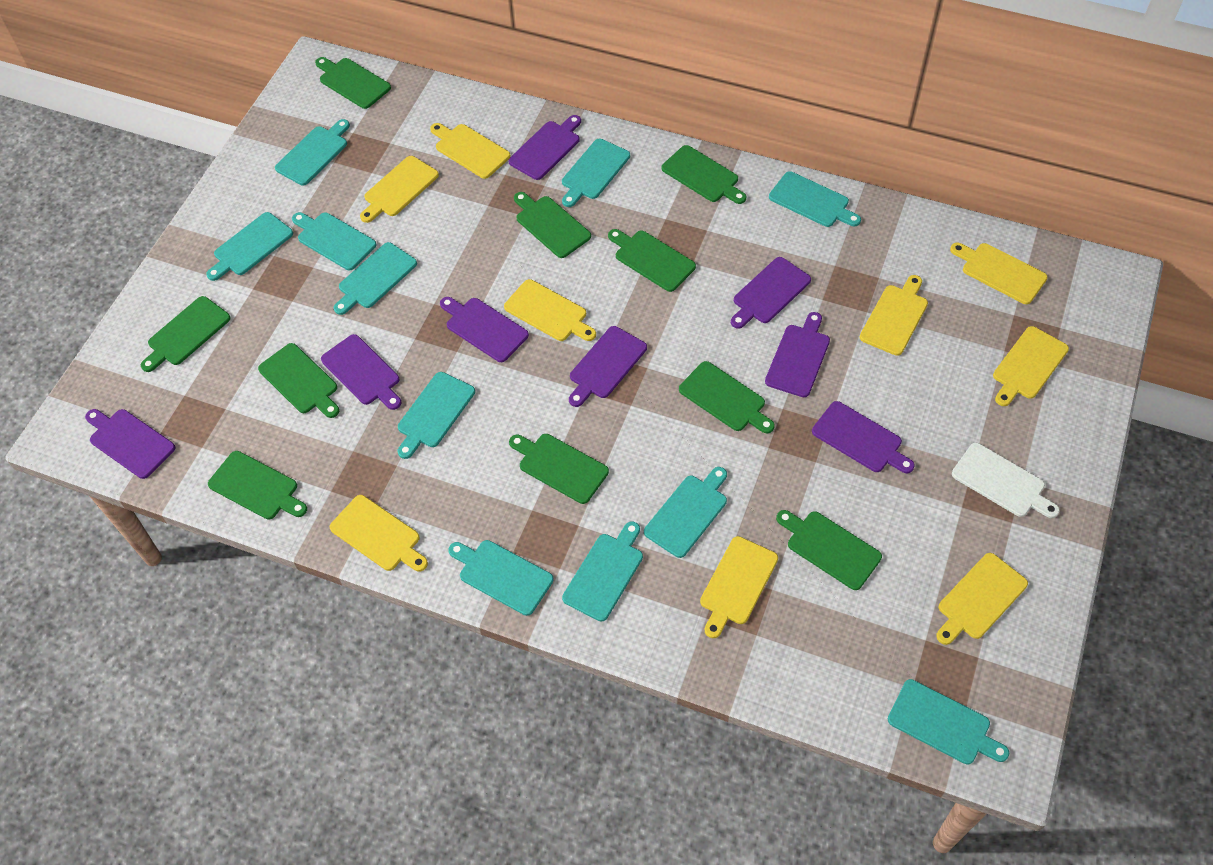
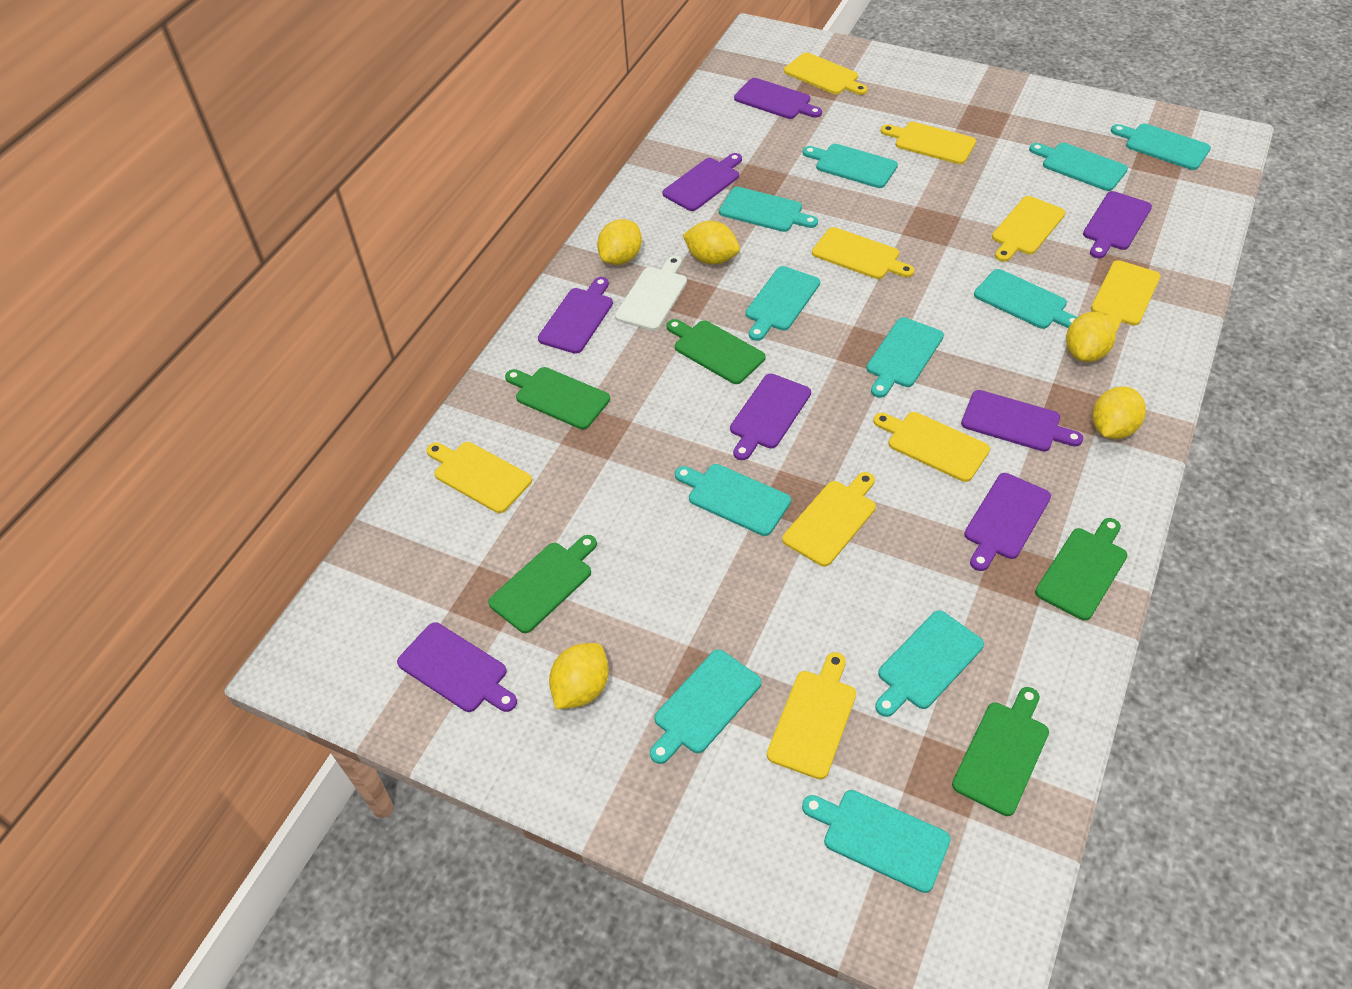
green cutting board: [141,296,231,372] [208,451,307,520] [258,343,339,418] [315,57,391,109] [509,434,609,504] [514,192,591,258] [608,229,696,292] [662,145,746,204] [679,361,775,433] [776,510,882,590] = 10 -> [488,535,597,633] [505,367,610,429] [666,319,766,384] [952,687,1049,816] [1035,518,1127,621] = 5
yellow lemon: none = 0 -> [549,643,609,709] [597,219,642,265] [683,221,740,264] [1066,312,1116,362] [1092,386,1146,439] = 5

